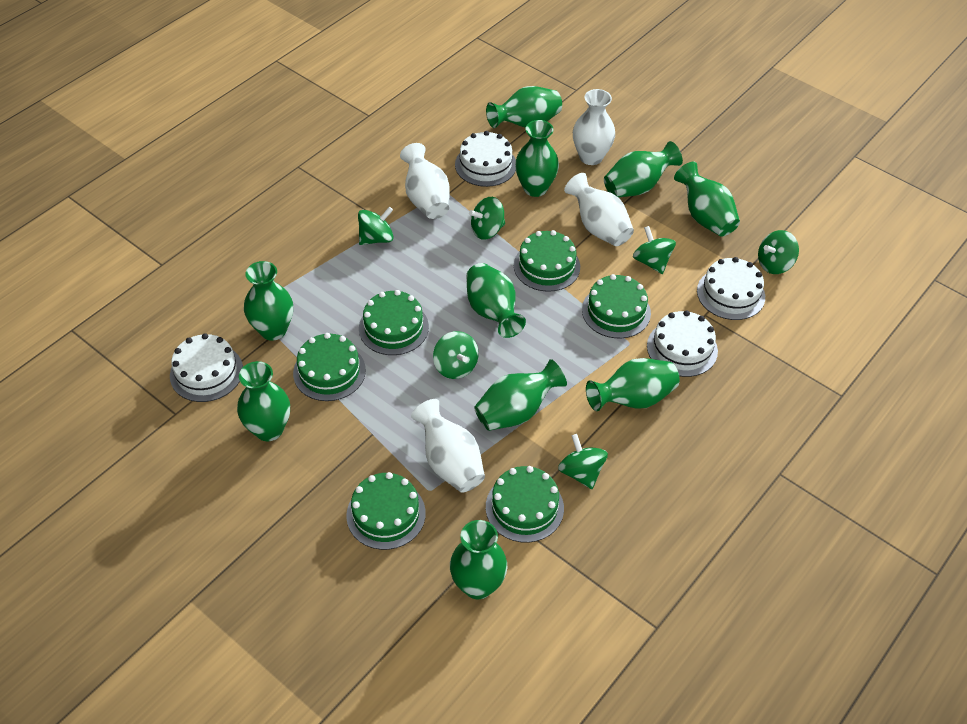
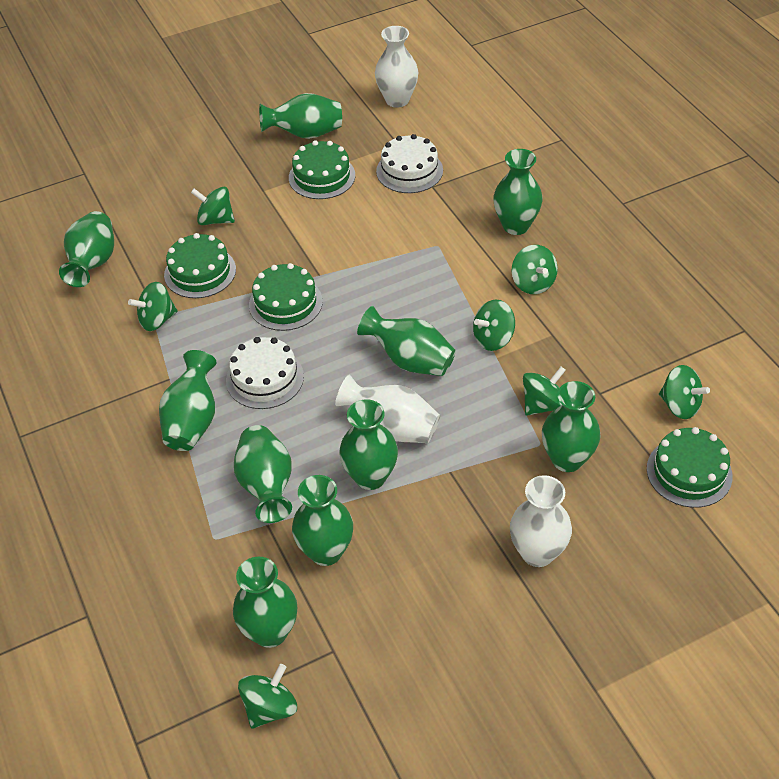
green cake: [293,333,366,401] [346,472,426,550] [359,290,429,355] [486,466,564,543] [514,230,580,292] [582,274,651,338] = 6 -> [164,233,236,298] [249,263,323,331] [289,140,355,199] [647,427,732,508] = 4
green spinning top: [358,207,394,245] [433,331,479,379] [469,197,505,240] [558,434,608,489] [633,226,676,274] [758,230,799,274] = 6 -> [128,282,178,331] [191,187,235,225] [238,664,297,729] [473,300,515,351] [512,245,558,294] [523,367,566,416] [659,365,710,419] = 7
white cake: [170,333,243,402] [455,131,516,187] [647,310,718,377] [697,257,765,320] = 4 -> [226,337,304,409] [376,134,443,193] = 2
white vase: [400,143,450,219] [411,399,485,493] [564,173,634,246] [573,89,615,165] = 4 -> [335,375,440,443] [375,26,418,108] [510,475,572,567] = 3

